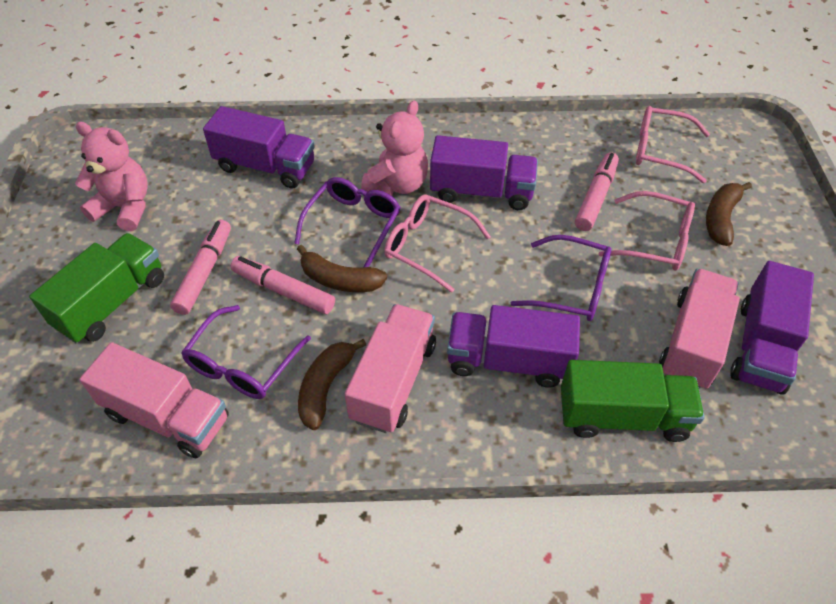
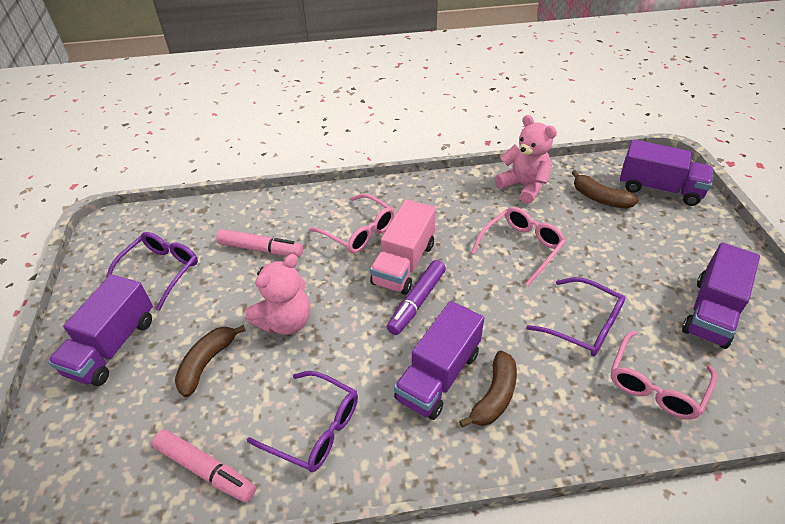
green truck: [29,233,164,344] [561,360,705,442] = 2 -> none = 0
pink marker: [170,220,231,315] [231,256,335,314] [575,152,619,231] = 3 -> [152,430,256,503] [216,229,303,257] = 2
pink truck: [80,342,229,458] [345,304,436,433] [659,269,740,389] = 3 -> [370,199,436,295] = 1
purple marker: none = 0 -> [387,260,446,335] = 1

